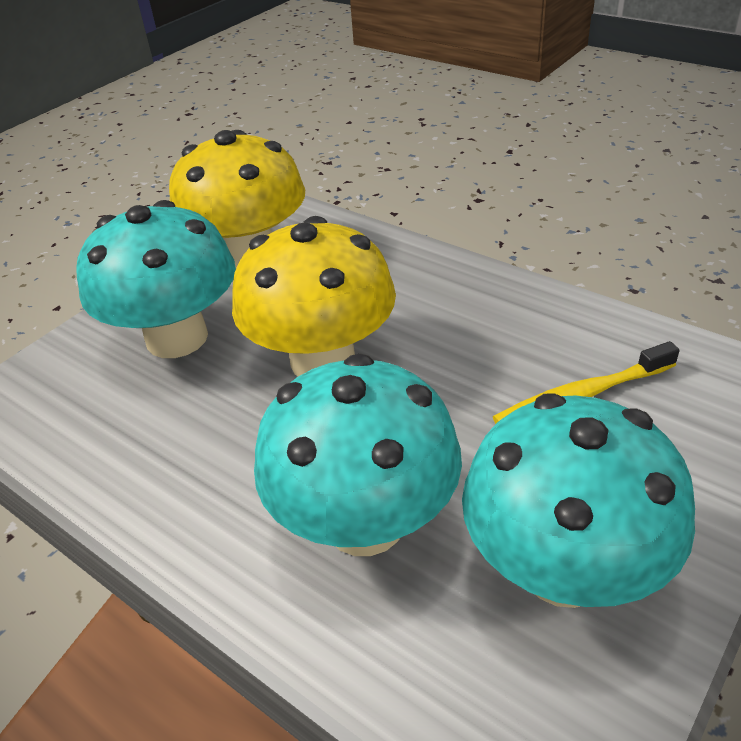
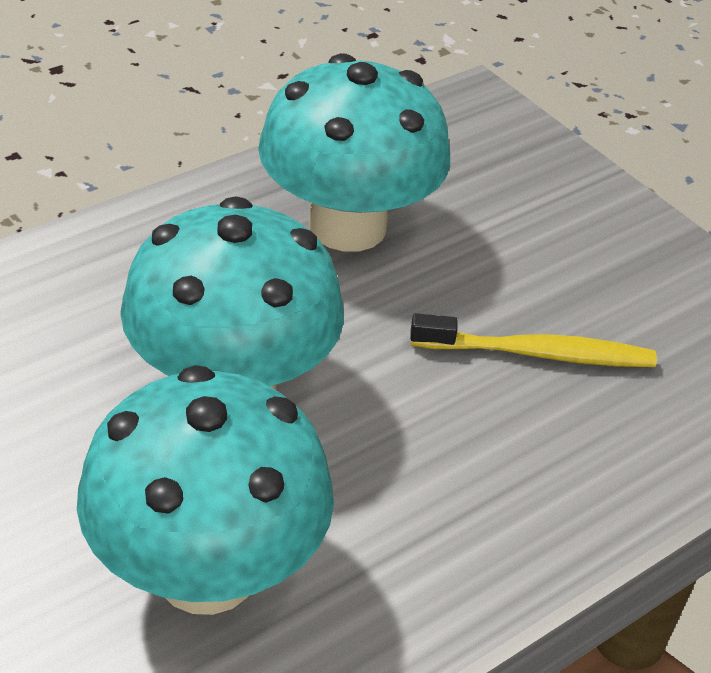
yellow mushroom: [169,130,305,268] [232,216,396,376] = 2 -> none = 0

